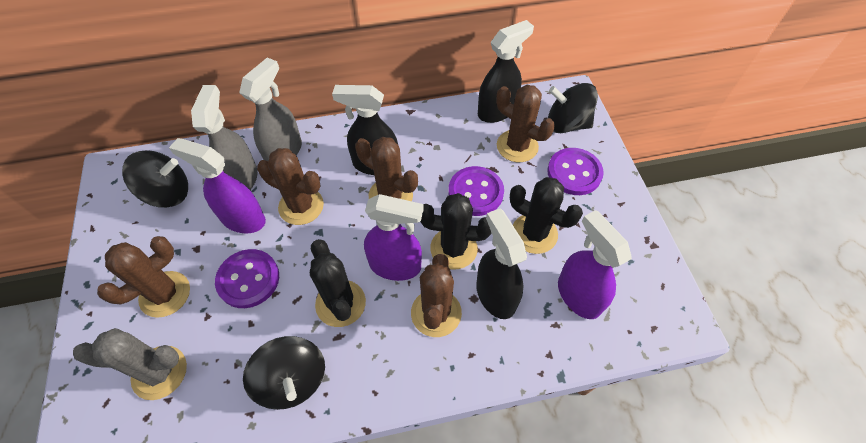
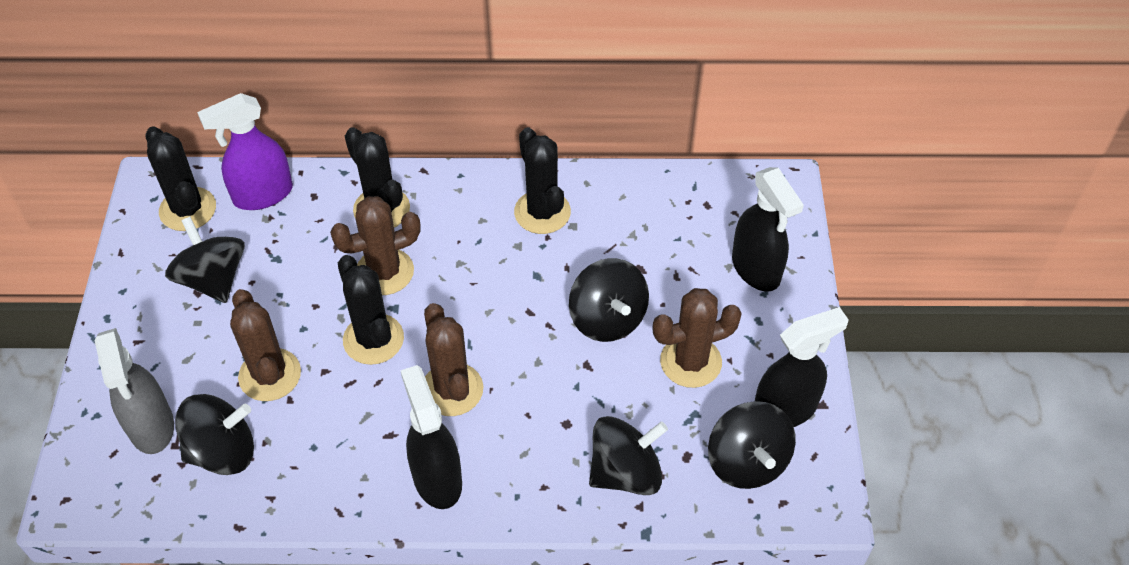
black cactus: [310,239,366,327] [421,193,492,269] [510,177,583,254] = 3 -> [145,126,216,231] [338,255,404,365] [345,127,410,228] [514,127,571,234] = 4
black spinning top: [122,150,188,208] [243,336,325,410] [548,83,598,133] = 3 -> [165,217,245,303] [175,394,254,475] [569,258,649,342] [589,416,668,495] [708,401,796,489] = 5
brown cactus: [97,236,190,318] [257,148,324,225] [355,137,418,201] [411,254,462,337] [496,85,555,162] = 5 -> [230,289,301,401] [330,196,421,295] [424,303,483,416] [653,288,742,388] = 4
grey cactus: [73,328,187,400] = 1 -> none = 0
grey spray bottle: [191,85,258,190] [239,57,302,161] = 2 -> [94,328,174,454] = 1
purple button: [215,249,279,308] [449,166,504,216] [547,148,604,195] = 3 -> none = 0
purple spray bottle: [169,138,266,233] [364,194,424,281] [558,210,632,319] = 3 -> [197,93,293,210] = 1

